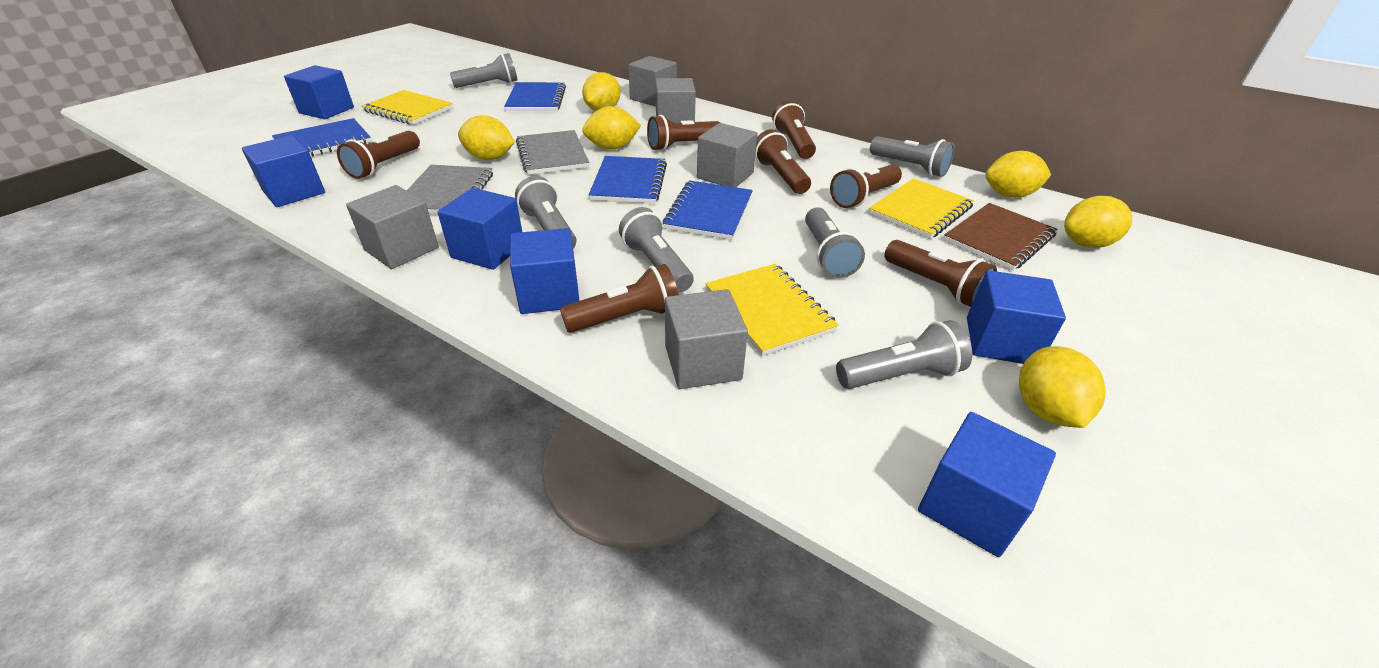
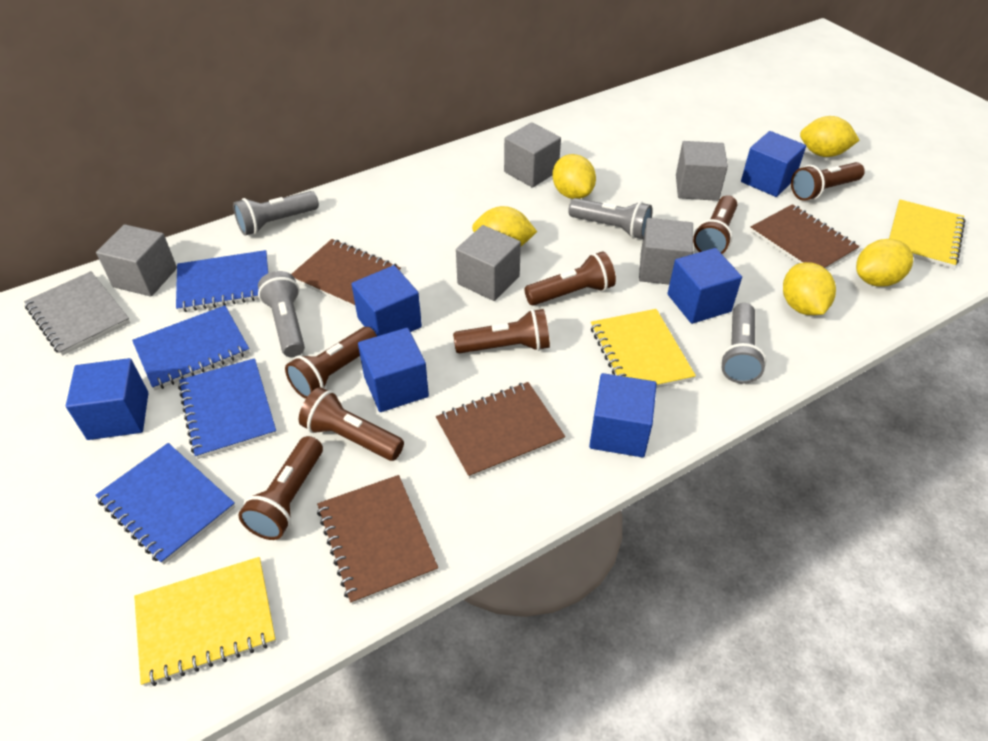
brown notebook: [944,203,1057,271] = 1 -> [291,239,401,308] [317,475,438,605] [436,382,565,479] [750,204,860,269] = 4
grey flashlight: [450,53,517,88] [515,176,576,248] [619,207,694,292] [805,207,865,278] [836,320,972,389] [870,136,955,177] = 6 -> [233,191,319,236] [258,271,305,357] [568,198,653,239] [720,303,766,384] = 4
grey notebook: [407,165,493,214] [516,130,589,175] = 2 -> [24,271,130,356] = 1
yellow lemon: [458,115,515,160] [582,72,621,111] [582,106,641,150] [985,151,1051,198] [1019,346,1106,428] [1064,196,1132,248] = 6 -> [472,206,537,246] [552,154,596,199] [783,262,836,315] [800,116,860,157] [856,239,913,287] = 5

